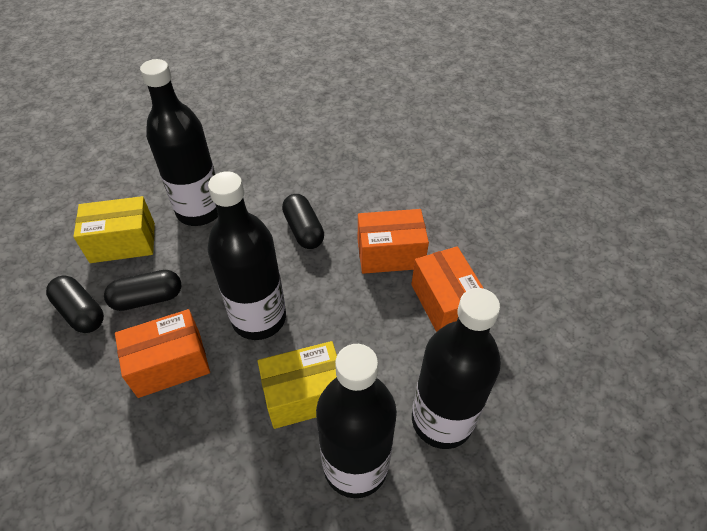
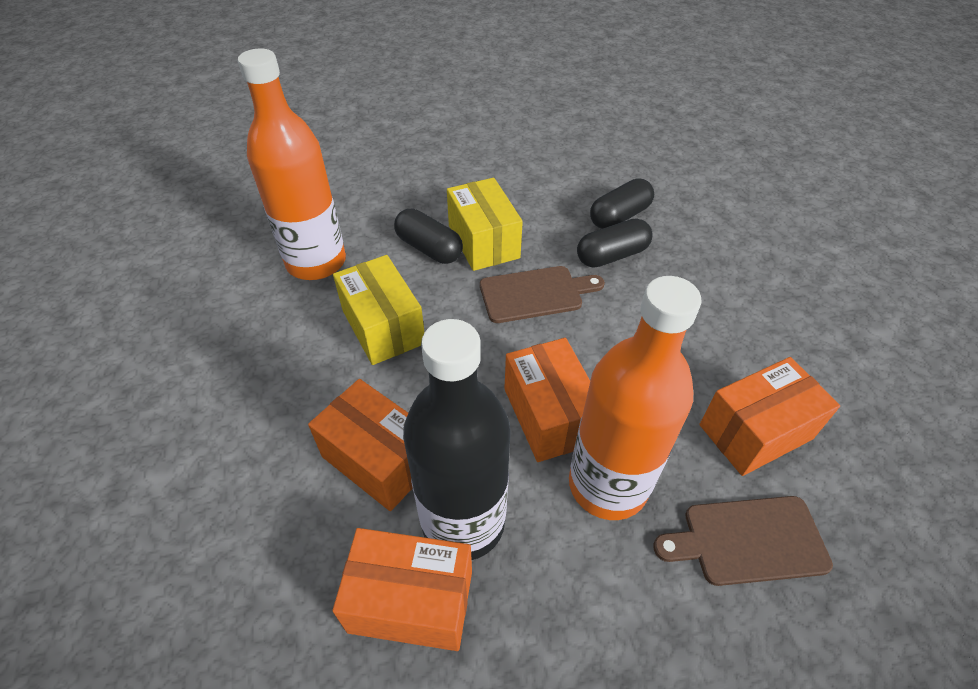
black bottle: [140,59,218,226] [207,171,286,340] [316,344,397,498] [412,288,501,449] = 4 -> [403,319,511,560] = 1
brown cutting board: none = 0 -> [480,266,605,323] [653,496,833,586] = 2
orange bottle: none = 0 -> [238,48,346,280] [569,276,702,520] = 2
orange box: [115,309,210,398] [358,209,429,274] [411,246,484,332] = 3 -> [308,379,413,511] [332,528,472,651] [504,338,590,462] [699,357,840,476] = 4

